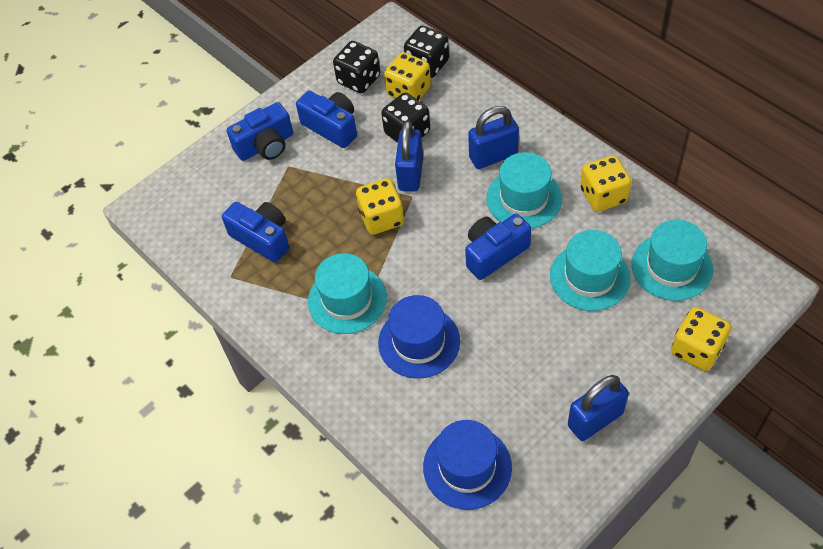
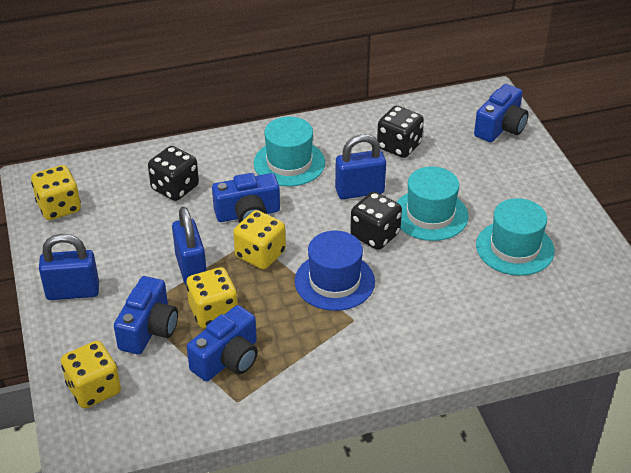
blue hat: [378,295,460,379] [423,420,512,510] = 2 -> [295,230,375,311] = 1
turquoise hat: [308,253,387,334] [486,152,562,229] [550,230,631,311] [632,219,713,301] = 4 -> [253,117,325,186] [397,166,468,241] [476,198,555,276] = 3

